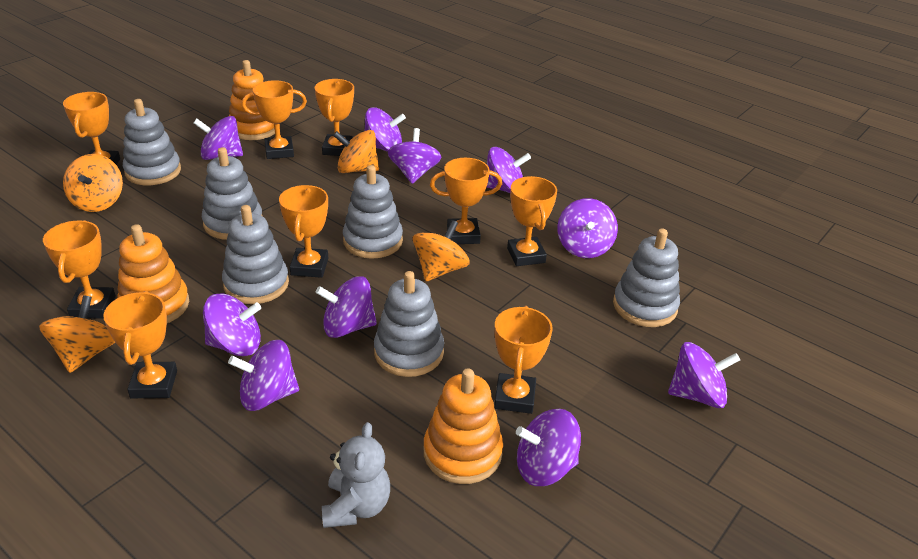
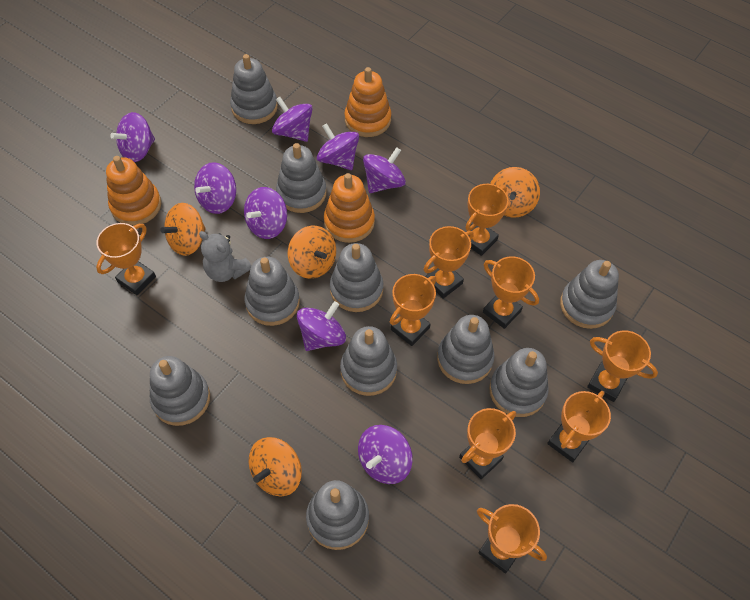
grey stacking toy: [123,99,181,185] [202,147,263,240] [222,205,289,304] [343,165,403,259] [374,271,444,377] [613,228,680,327] = 6 -> [150,356,210,426] [230,54,278,124] [245,257,300,326] [276,143,326,213] [306,480,369,550] [330,243,383,312] [340,326,397,396] [437,315,495,384] [489,348,549,417] [560,260,619,329] = 10
purple spinning top: [194,116,243,160] [203,293,261,356] [228,340,299,411] [316,276,377,338] [364,107,406,152] [388,128,441,184] [486,147,531,193] [516,409,581,486] [557,198,618,258] [668,342,740,408] = 10 -> [110,112,155,162] [194,162,236,214] [244,187,287,239] [272,97,313,142] [297,301,346,351] [317,123,359,170] [358,425,413,484] [363,147,406,193] = 8

